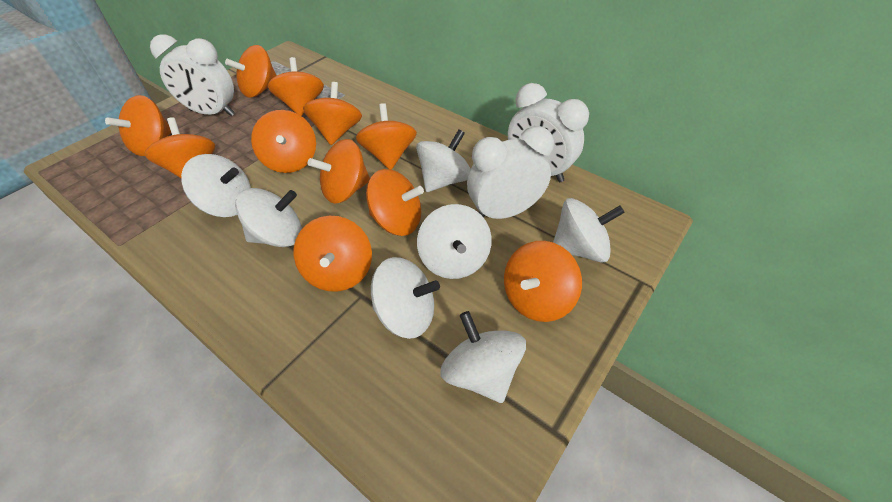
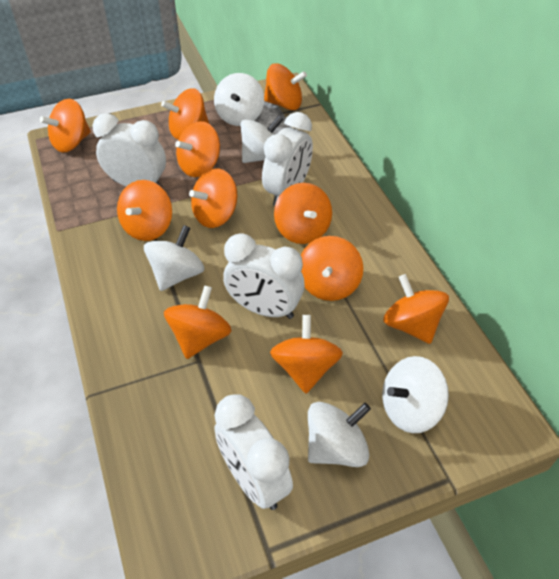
white clock: [150,34,235,116] [467,126,554,219] [508,83,589,182] = 3 -> [93,113,166,187] [214,394,293,510] [223,233,305,319] [262,112,313,206] = 4
white spinning top: [181,154,251,217] [235,188,302,247] [371,257,440,339] [416,129,471,192] [417,204,492,279] [440,311,526,403] [553,198,625,263] = 7 -> [144,225,205,291] [214,73,264,126] [241,115,284,163] [308,402,371,467] [382,356,449,433] = 5

